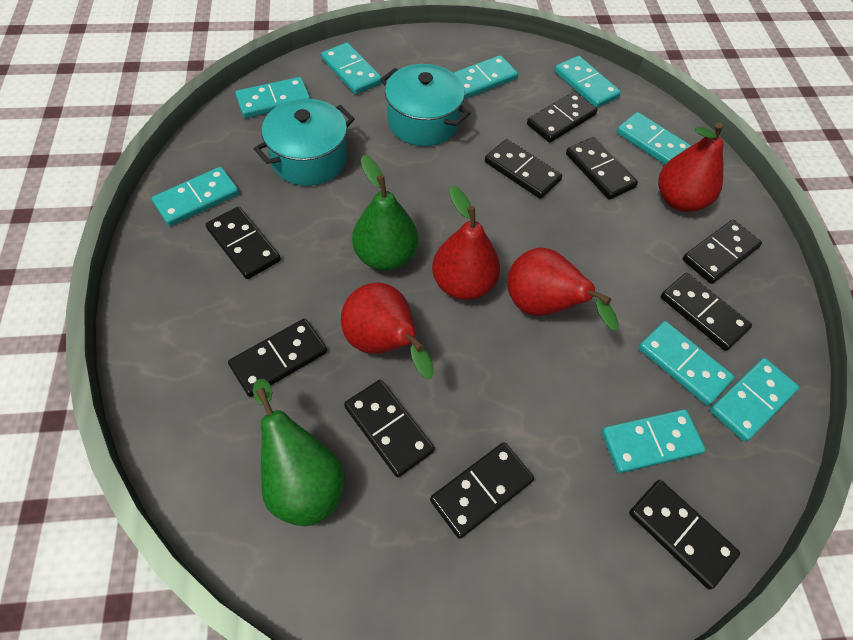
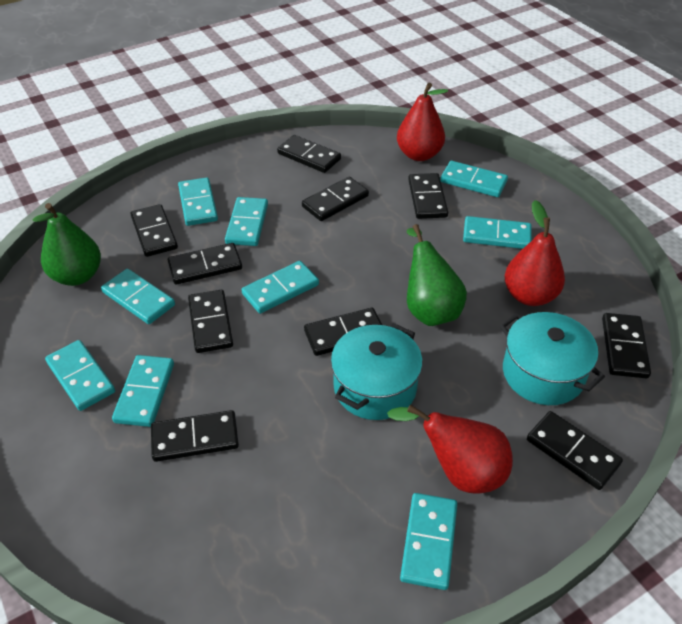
red pear: [341,282,434,379] [432,185,500,300] [507,247,619,331] [658,122,724,212] = 4 -> [387,405,513,493] [397,83,448,161] [505,200,565,306] = 3

